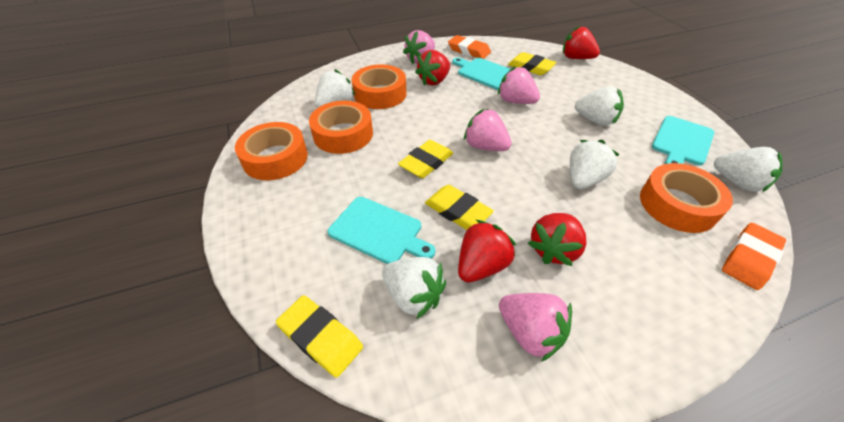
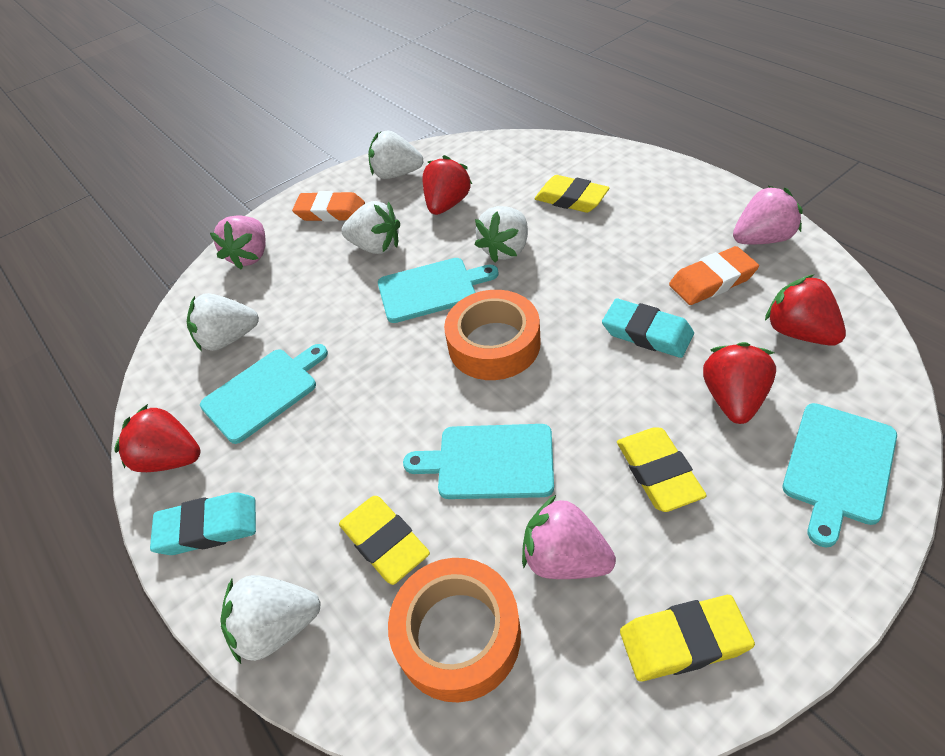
orange tape: [235,122,308,180] [309,101,373,154] [352,64,407,109] [640,163,733,233] = 4 -> [388,558,521,703] [444,290,541,380] = 2
pink strawberry: [403,30,435,64] [464,109,512,151] [498,66,540,104] [499,293,572,362] = 4 -> [210,215,266,270] [522,495,616,579] [733,186,803,244] = 3
turquoise cutting board: [328,197,435,264] [452,57,510,90] [652,116,714,165] = 3 -> [200,344,328,444] [378,258,499,323] [403,424,554,499] [783,403,897,547] = 4
turquoise eraser: none = 0 -> [150,492,256,555] [602,299,694,358] = 2

